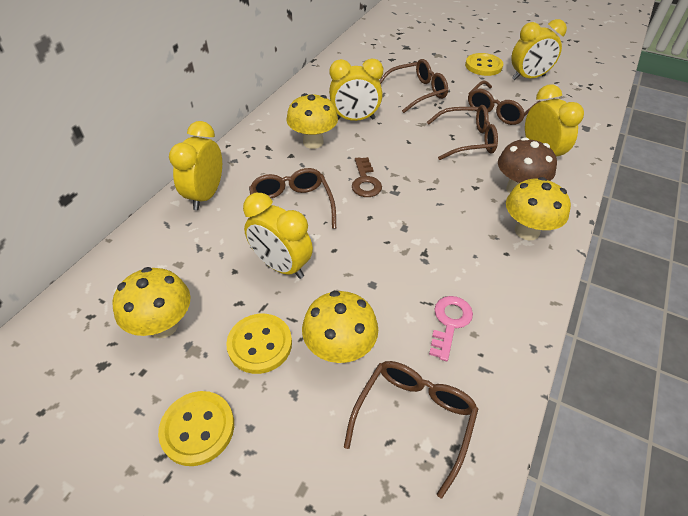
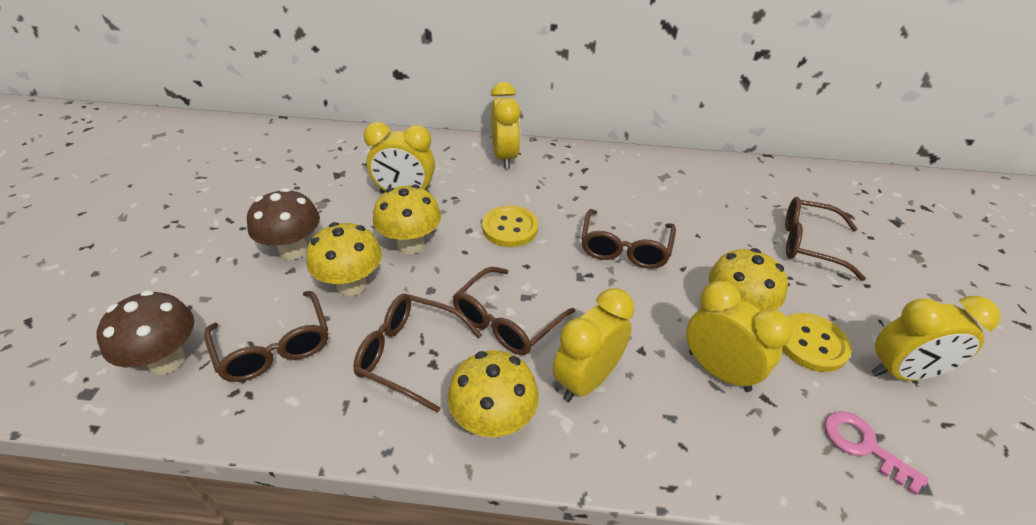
brown key: [352,157,382,197] = 1 -> none = 0
brown mushroom: [498,137,557,194] = 1 -> [97,290,194,375] [247,188,320,260] = 2
yellow button: [158,391,234,466] [226,314,292,374] [465,53,503,76] = 3 -> [482,205,538,247] [782,313,852,372] = 2

